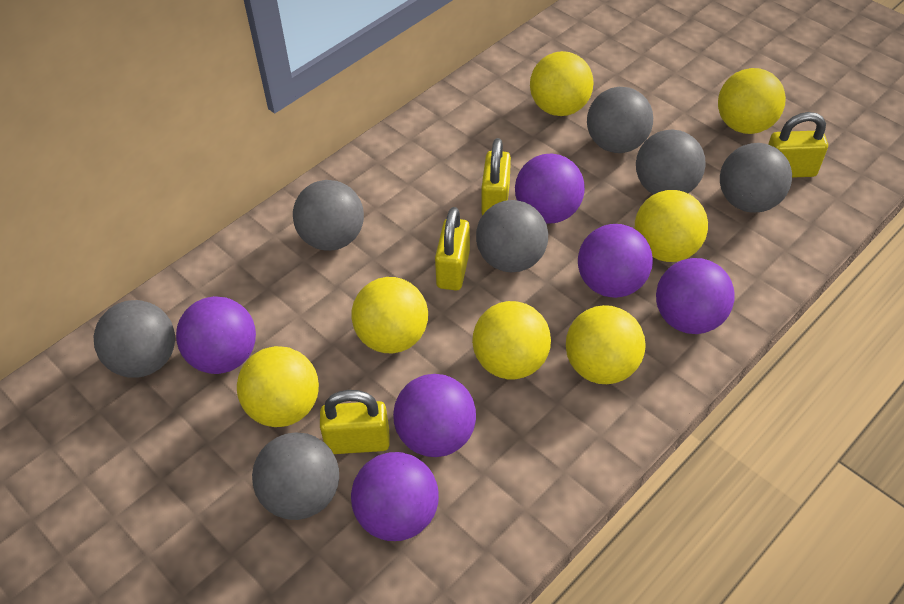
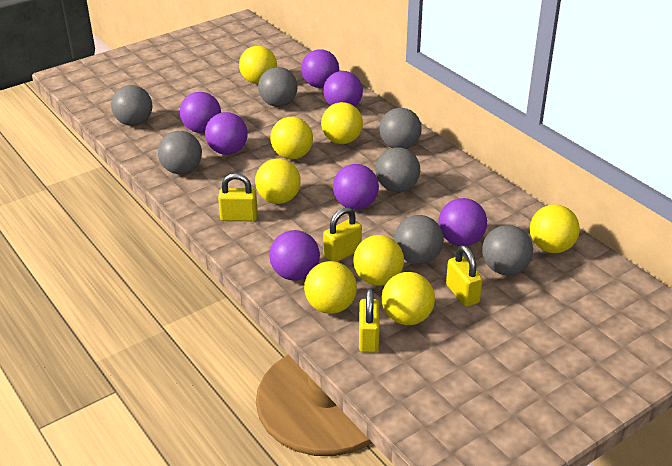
purple ball: [176,296,256,374] [351,452,439,541] [393,374,476,457] [515,154,585,224] [578,224,653,298] [656,258,734,334] = 6 -> [180,92,221,133] [205,112,248,155] [269,230,320,281] [301,49,339,88] [323,71,363,107] [333,164,379,210] [439,198,487,246] = 7
yellow ball: [237,346,319,427] [351,277,428,353] [472,301,551,379] [530,51,594,116] [566,305,646,384] [635,190,708,262] [718,68,786,134] = 7 -> [239,46,277,84] [255,158,301,204] [270,116,313,159] [304,261,357,314] [321,102,363,144] [353,235,404,286] [382,272,435,325] [530,204,580,253] = 8

